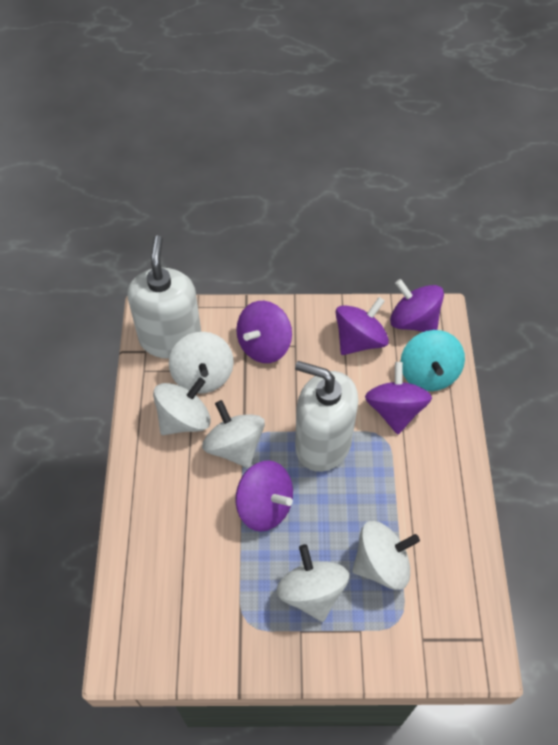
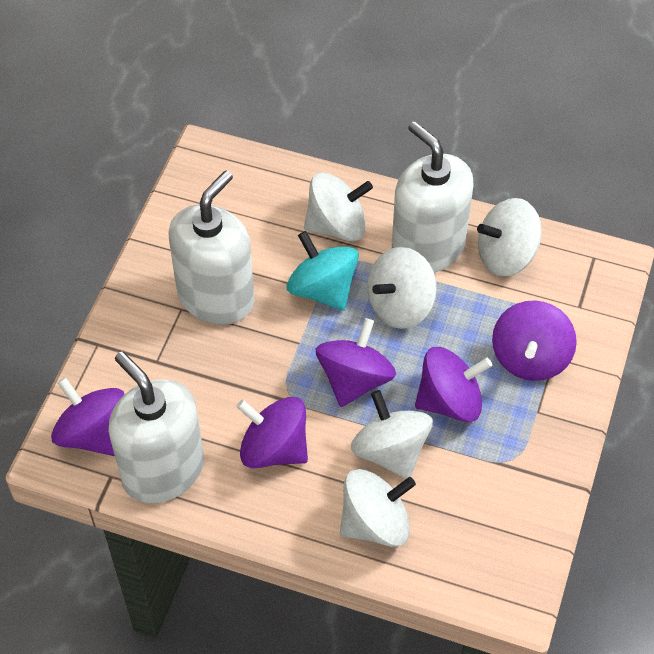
white soap dispenser: [127,235,201,359] [295,361,358,472] = 2 -> [108,352,204,503] [168,170,255,325] [392,121,474,273] = 3

